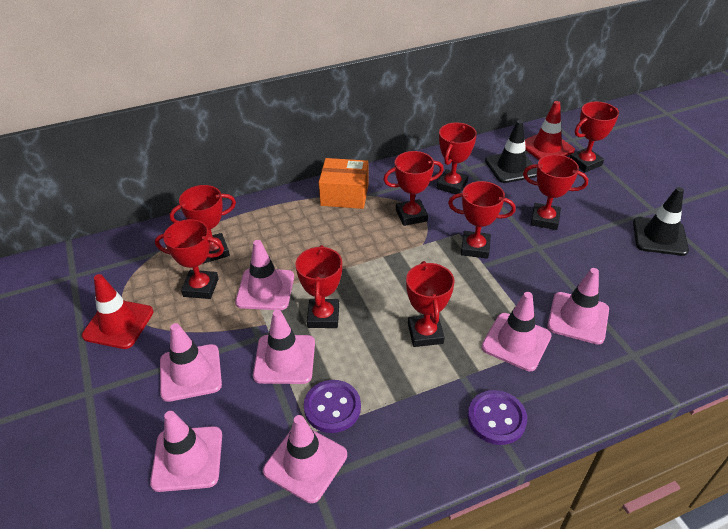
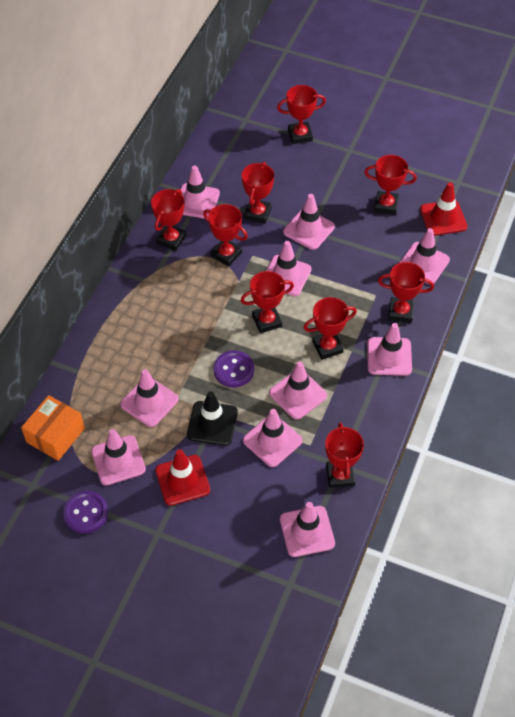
black traffic cone: [485,120,537,183] [633,187,689,256] = 2 -> [187,391,238,446] = 1
pink traffic cone: [150,411,222,492] [160,323,222,402] [235,240,294,310] [253,310,315,384] [263,415,347,503] [481,292,552,371] [547,268,609,345] = 7 -> [91,429,146,485] [120,369,179,427] [180,165,220,219] [243,409,302,467] [266,241,312,296] [269,362,327,420] [280,502,335,557] [283,194,335,250] [367,323,412,376] [399,228,450,284] = 10

